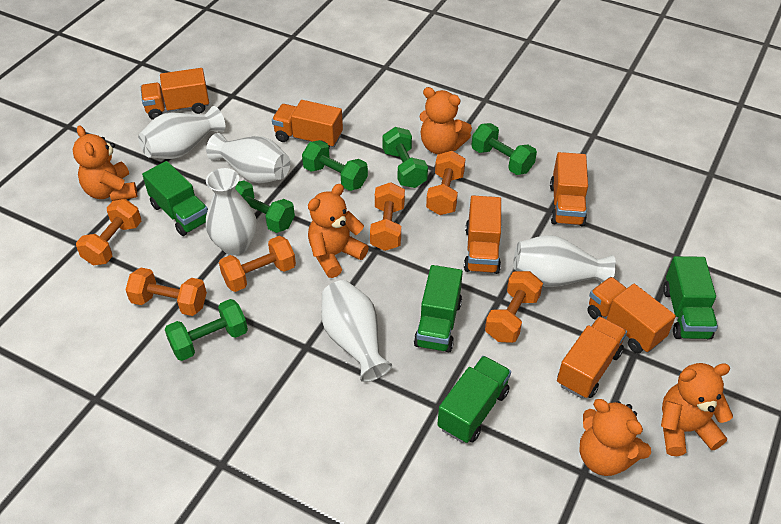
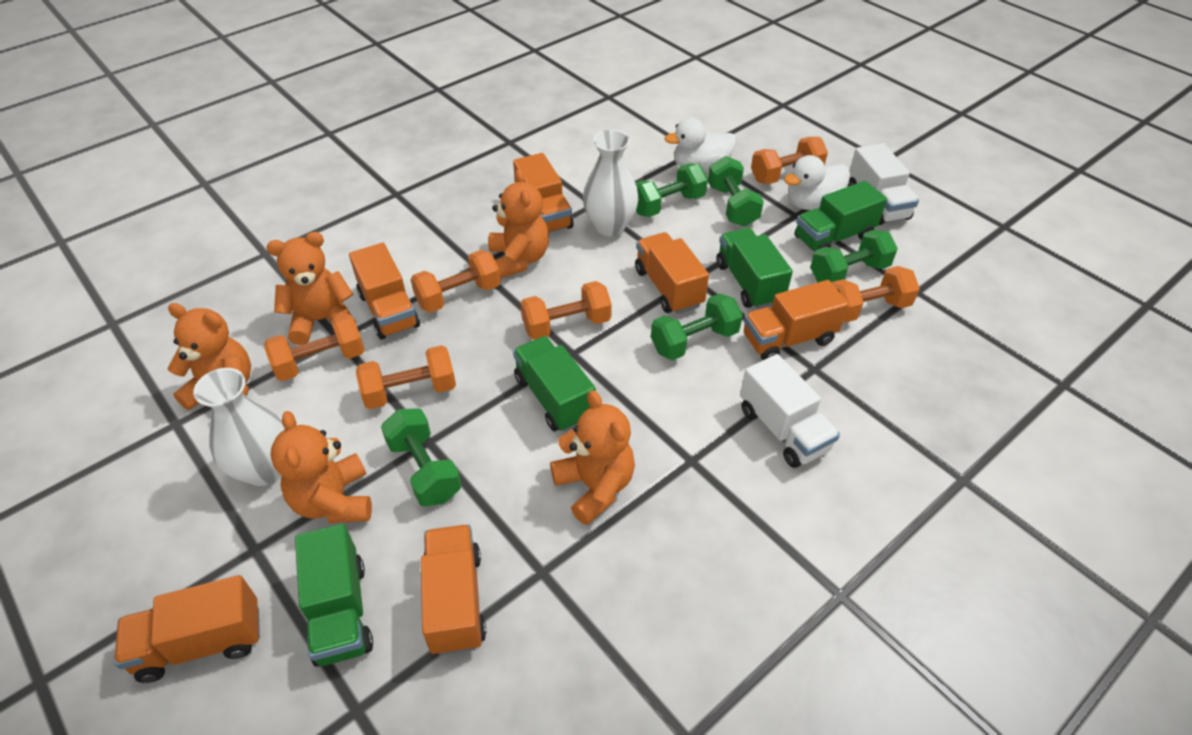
white duck: none = 0 -> [665,118,736,173] [784,155,850,210] = 2
white truck: none = 0 -> [740,354,840,468] [848,143,919,225] = 2
white vase: [138,106,225,159] [206,133,290,183] [206,168,257,255] [321,280,392,382] [513,235,616,287] = 5 -> [193,368,285,486] [583,130,639,236] = 2

